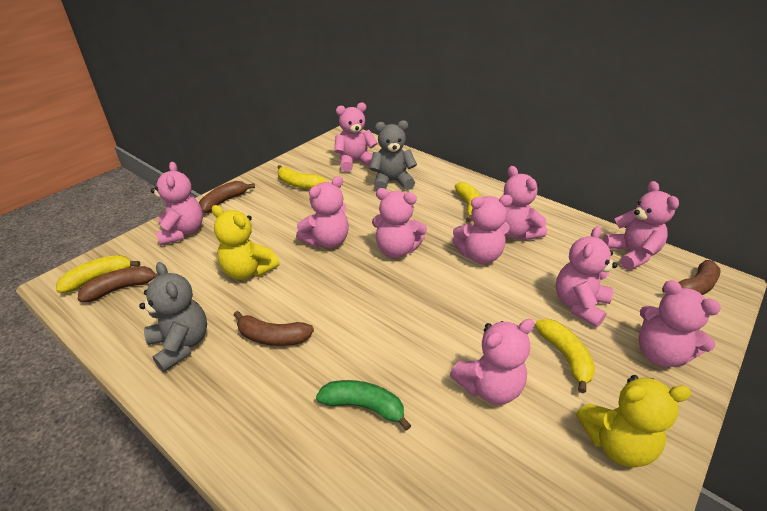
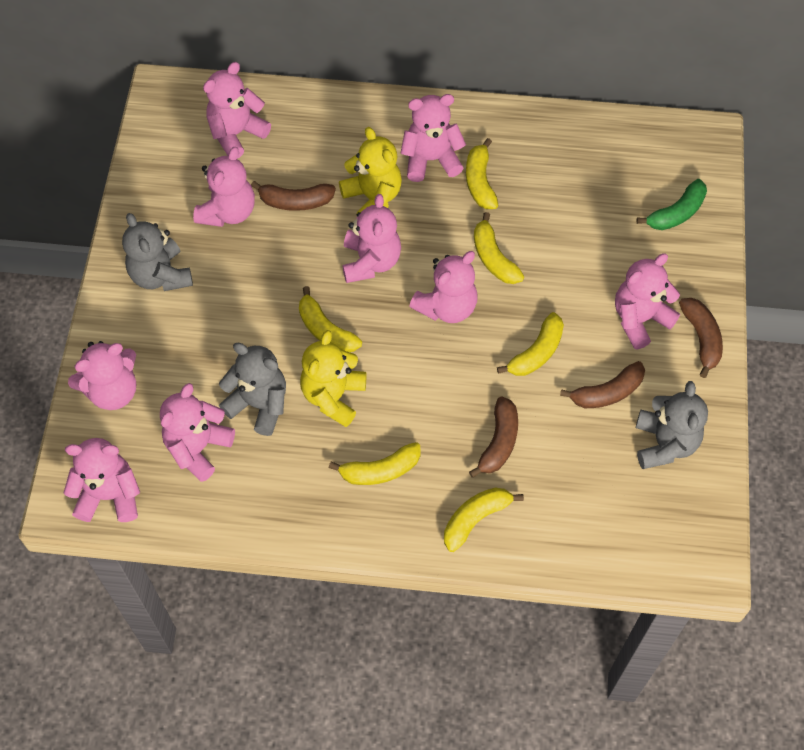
grey teddy bear: [139,262,207,372] [370,120,417,190] = 2 -> [122,213,193,291] [219,343,286,436] [636,381,708,469] = 3
pink teddy bear: [151,162,203,246] [296,176,349,248] [334,103,378,172] [372,188,427,258] [450,319,535,404] [452,195,513,264] [502,166,547,240] [556,226,618,328] [603,181,679,270] [638,280,721,367] = 10 -> [64,438,140,522] [68,341,136,410] [160,383,235,482] [193,147,255,227] [203,62,271,159] [342,194,401,283] [400,94,466,182] [409,251,478,323] [615,253,680,349] = 9
yellow banana: [56,255,140,293] [277,165,326,189] [455,182,481,222] [535,319,595,393] = 4 -> [299,286,362,352] [329,442,421,485] [444,487,524,552] [466,138,498,209] [474,212,525,284] [497,312,564,376] = 6

